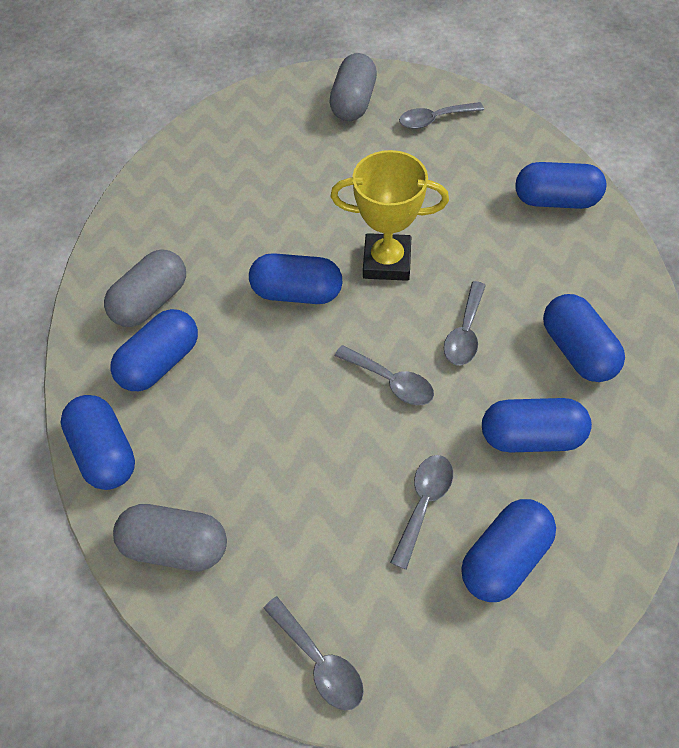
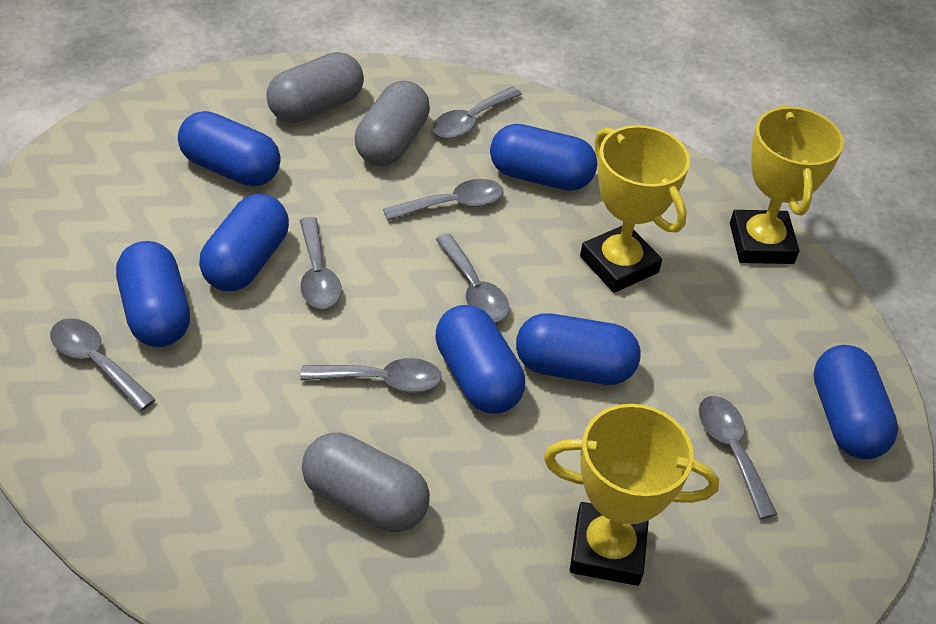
grey spoon: [263,596,364,710] [335,345,434,405] [390,455,453,570] [399,102,484,129] [444,281,486,365] = 5 -> [50,318,156,411] [300,217,342,309] [300,358,442,392] [383,179,503,221] [433,86,522,139] [436,234,510,322] [699,396,778,519] = 7
yellow trophy: [330,150,449,281] = 1 -> [544,404,719,586] [580,125,690,293] [730,105,844,264] = 3

